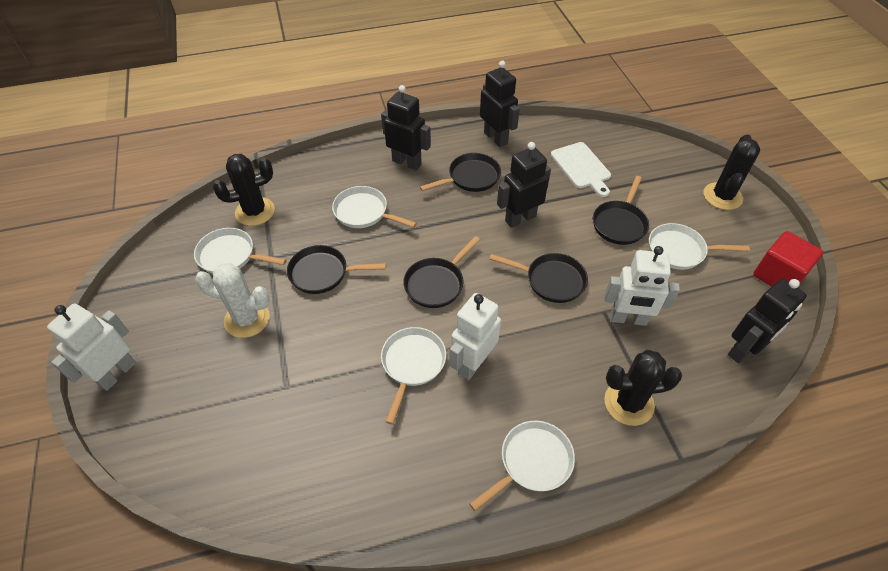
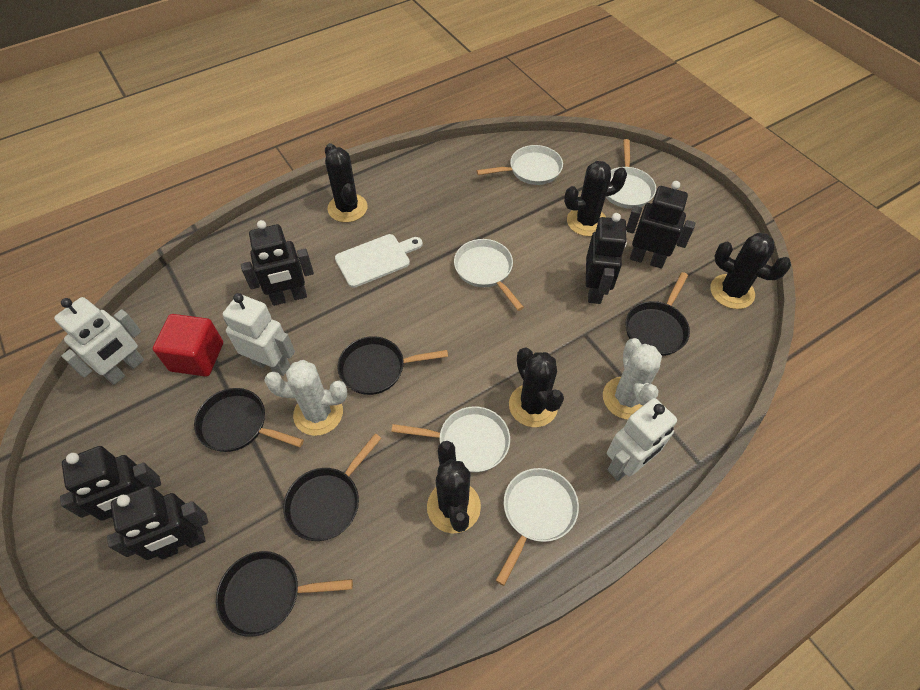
black cactus: [213,154,275,226] [604,350,682,426] [704,134,760,210] = 3 -> [325,143,368,222] [427,441,481,533] [509,347,564,427] [564,161,627,236] [710,233,791,309] = 5
black robot: [381,85,431,170] [480,61,520,147] [497,142,551,228] [728,279,807,363] = 4 -> [60,446,161,521] [107,486,208,560] [241,220,314,306] [586,213,627,304] [626,181,695,268] = 5
white cactus: [195,263,270,338] = 1 -> [264,360,347,436] [603,338,662,420] = 2

